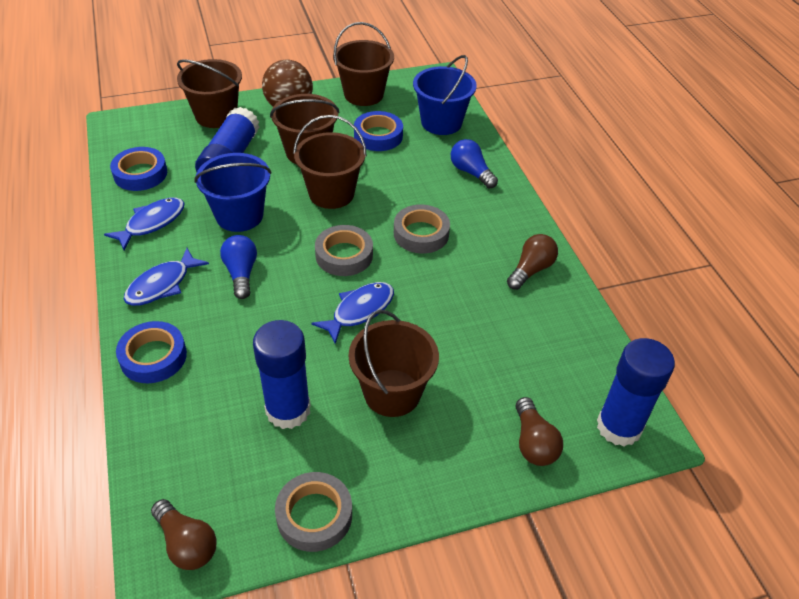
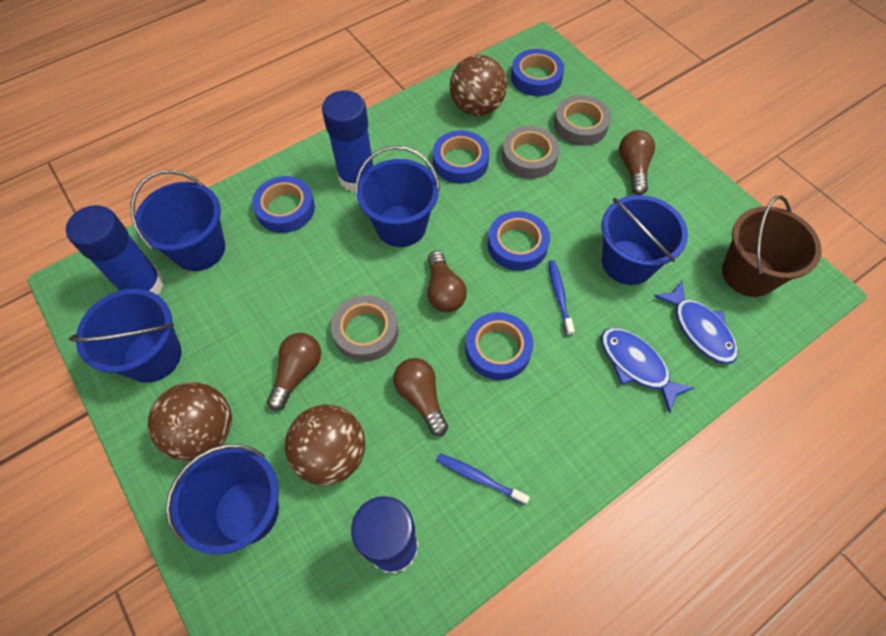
blue bucket: [194,153,271,232] [413,55,477,135] = 2 -> [69,289,181,383] [131,170,225,271] [166,444,279,555] [355,146,440,247] [602,195,688,285] = 5
blue fish: [104,198,185,250] [124,248,209,306] [311,282,394,344] = 3 -> [601,328,695,413] [654,280,738,364] = 2
blue light bulb: [220,235,257,299] [451,139,498,189] = 2 -> none = 0
blue tape: [110,147,167,191] [116,321,187,383] [354,111,403,151] = 3 -> [252,176,315,233] [433,130,489,184] [465,312,533,380] [488,211,550,271] [511,49,564,96] = 5
blue toothbrush: none = 0 -> [436,453,530,505] [548,260,575,336] = 2
brown ball: [262,60,313,107] = 1 -> [148,382,232,461] [285,405,366,486] [450,55,507,116] = 3
brown bucket: [177,59,242,128] [270,94,340,164] [293,115,367,209] [333,22,394,106] [349,310,439,417] = 5 -> [722,196,822,297] = 1
brown light bulb: [151,499,217,570] [507,234,558,290] [516,397,563,466] = 3 -> [267,333,321,411] [393,358,448,436] [427,251,467,312] [619,130,655,195] = 4

